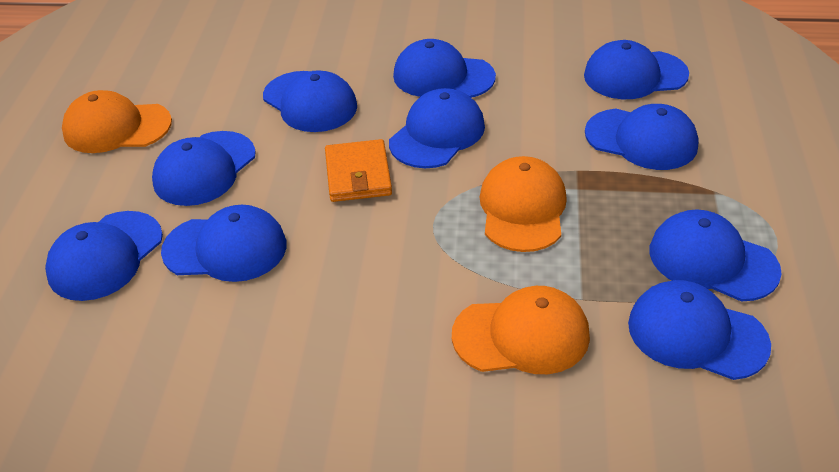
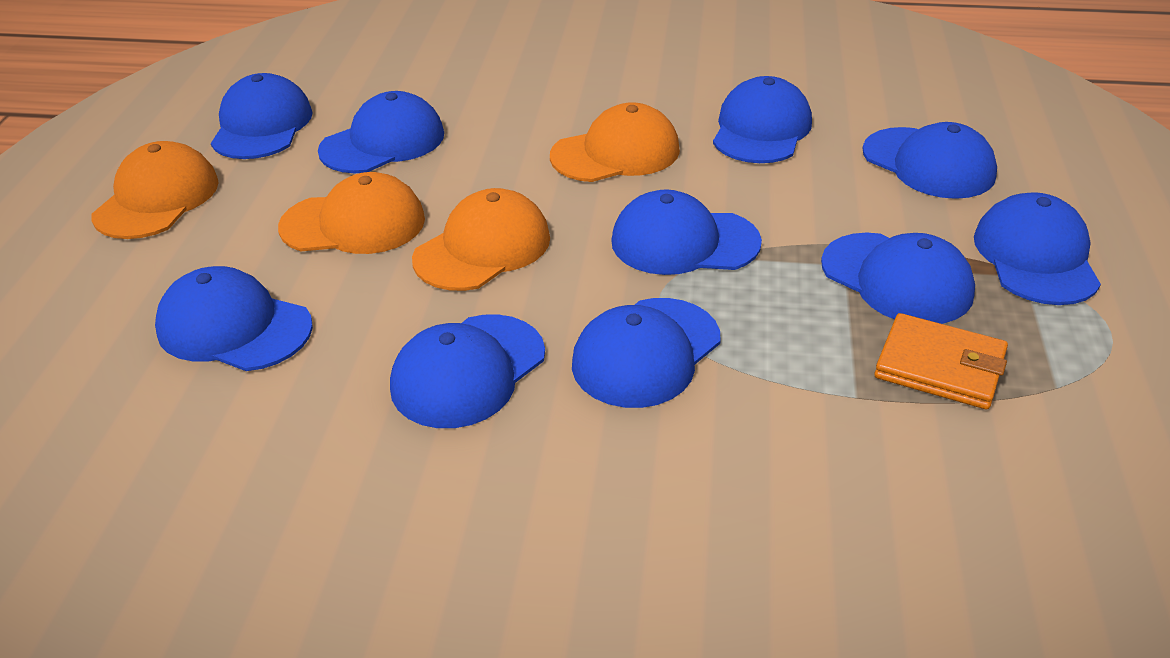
orange cap: [62,90,172,153] [452,286,590,374] [479,156,567,252] = 3 -> [91,141,219,239] [278,172,425,254] [412,188,550,291] [550,102,680,182] = 4

